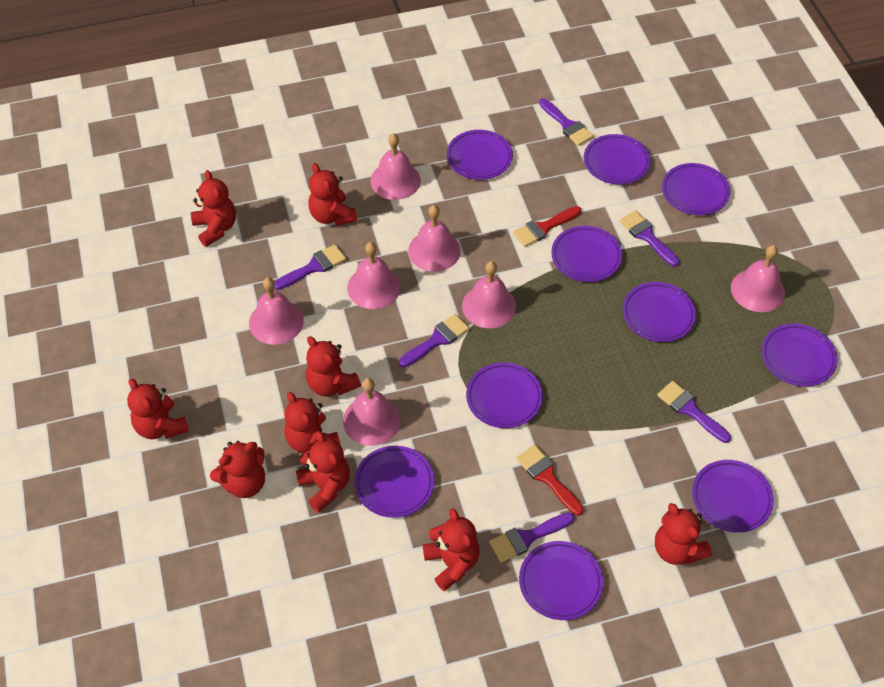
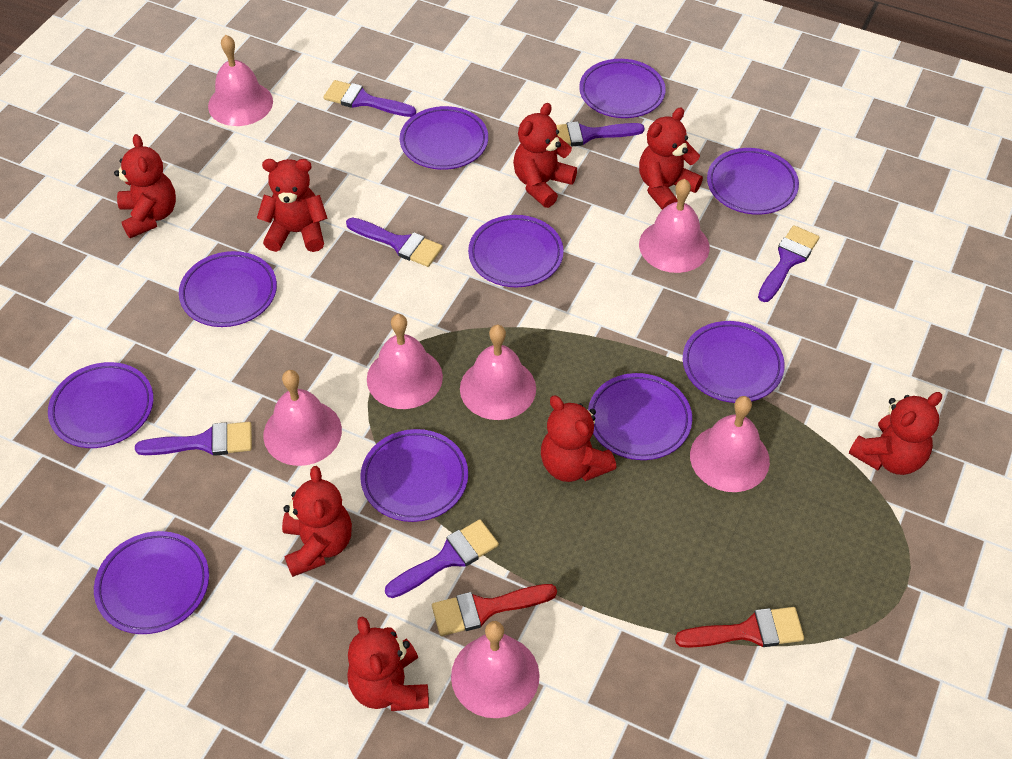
red teddy bear: [127,379,189,439] [191,170,236,247] [210,441,265,498] [284,392,341,454] [296,431,350,513] [306,336,361,396] [308,163,357,226] [423,508,480,591] [655,503,712,565] = 9 -> [114,134,176,238] [257,159,327,252] [282,466,352,577] [347,616,429,711] [513,103,577,208] [541,395,617,482] [639,108,703,210] [849,392,942,475] = 8

